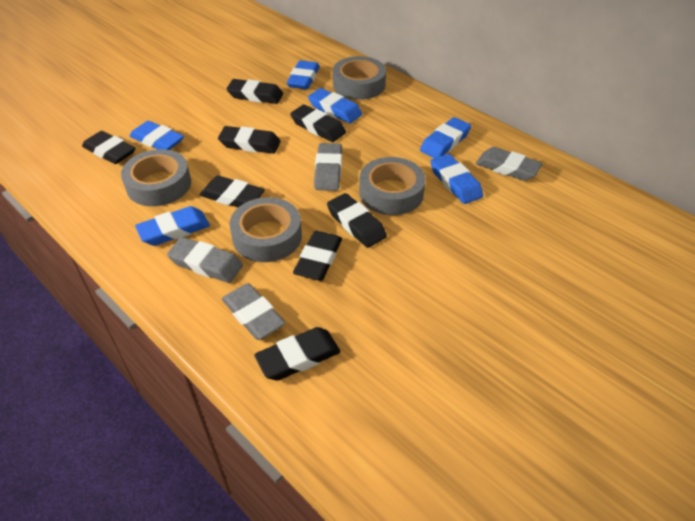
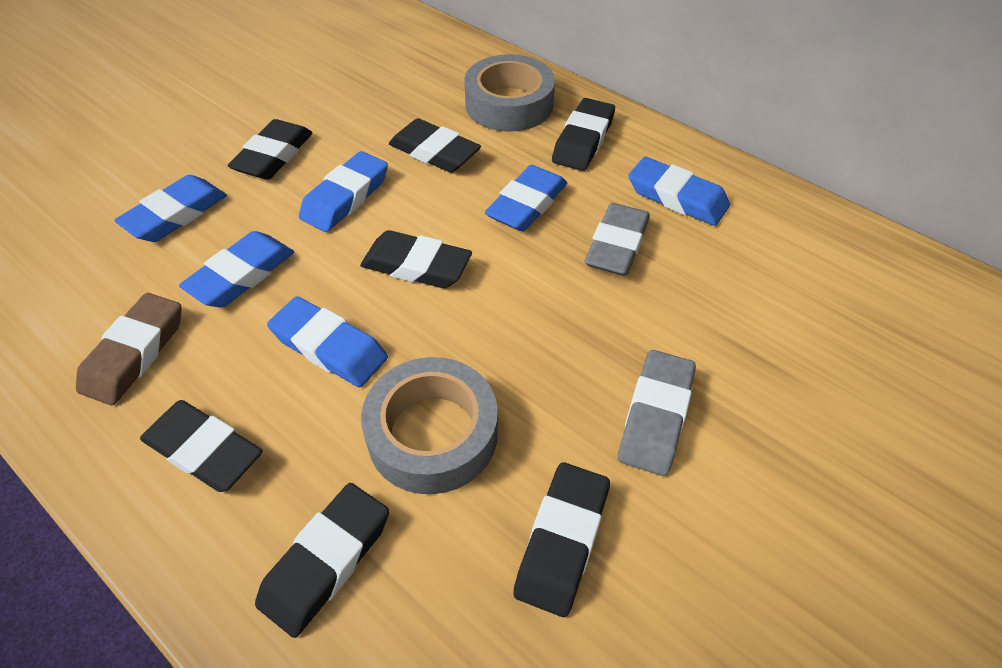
black eraser: [82,131,136,164] [200,176,265,207] [218,126,281,154] [226,79,283,104] [254,327,341,381] [290,105,346,142] [293,231,342,281] [327,193,387,248] = 8 -> [140,400,262,492] [228,119,313,180] [255,483,389,638] [360,230,472,288] [389,119,481,173] [513,462,610,617] [552,98,615,171] = 7
brown eraser: none = 0 -> [76,293,182,405] = 1
grey eraser: [167,237,243,283] [222,283,285,340] [314,143,342,191] [476,147,543,181] = 4 -> [585,203,650,276] [618,350,696,476] = 2
grey tape: [121,149,191,206] [230,197,302,262] [333,56,386,100] [359,157,426,215] = 4 -> [361,357,498,494] [464,54,555,132] = 2

